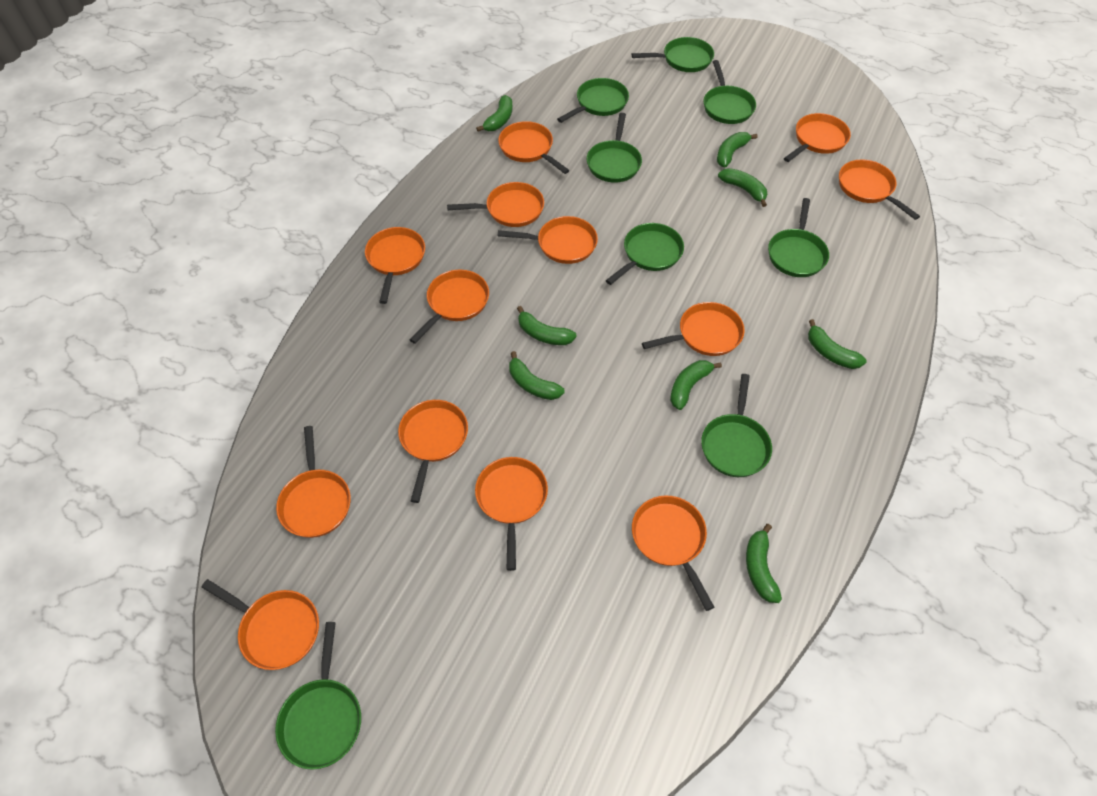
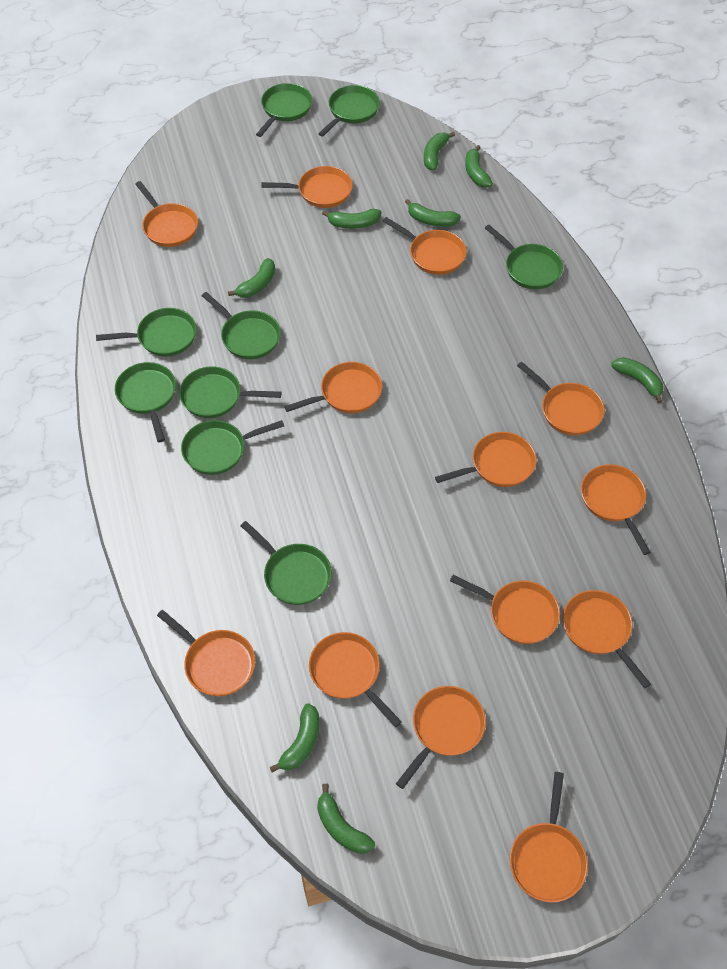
green pan: [275,622,361,770] [557,78,629,123] [587,113,642,183] [606,223,684,285] [632,37,714,72] [701,374,772,477] [704,60,756,124] [768,198,829,277] = 8 -> [96,308,197,357] [115,362,176,442] [179,366,282,418] [181,420,284,475] [202,292,281,359] [241,521,332,605] [256,83,312,137] [318,85,380,137] [485,225,563,289] = 9

